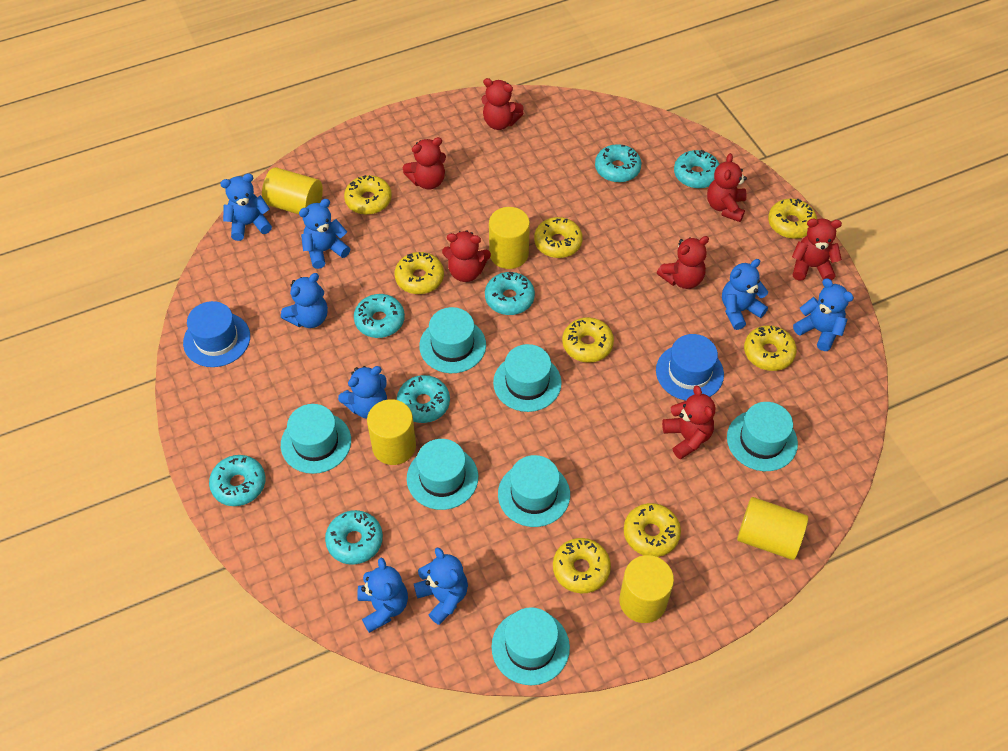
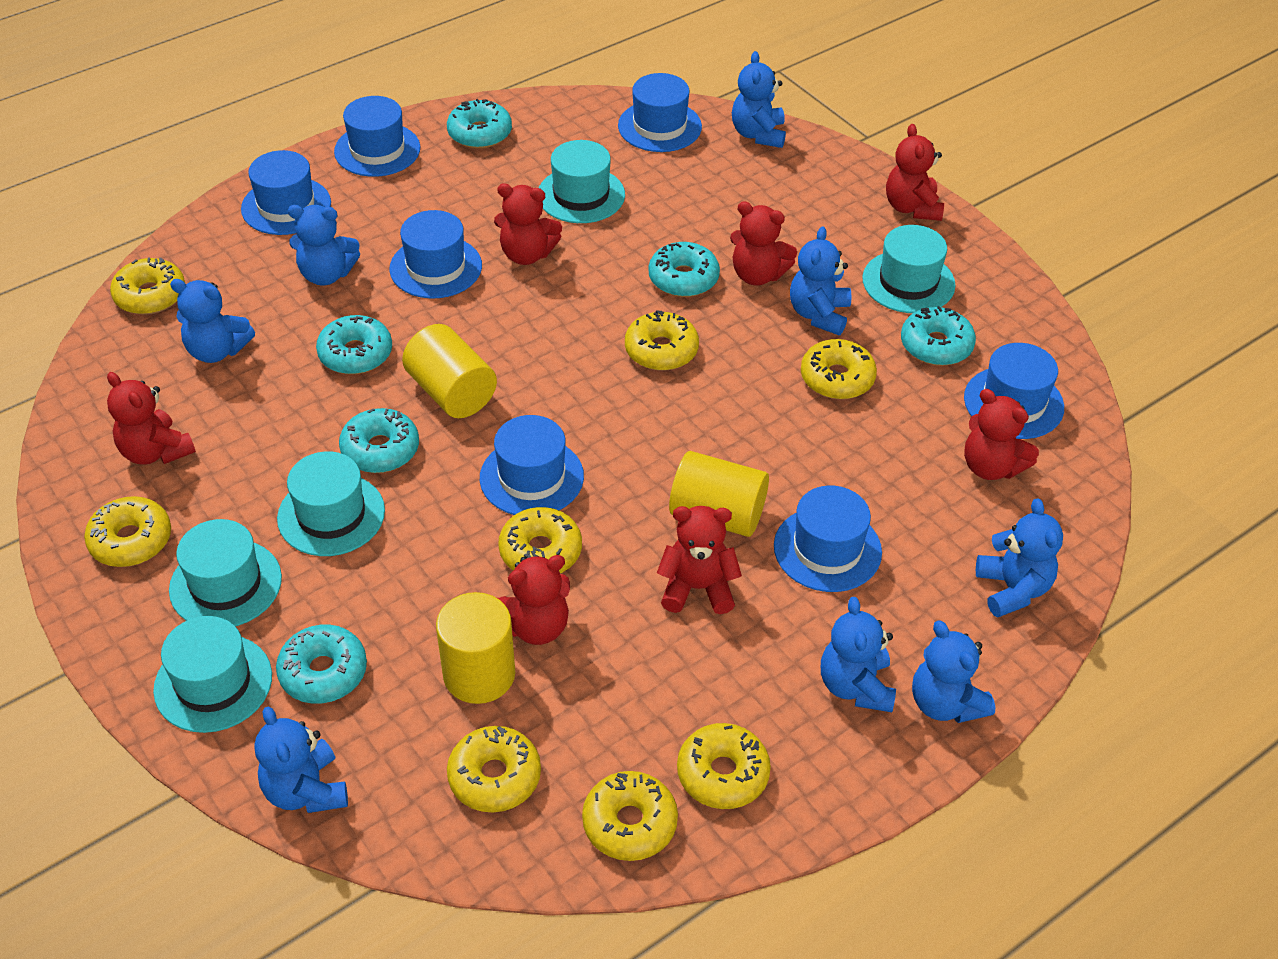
blue hat: [183,301,250,367] [656,334,724,400] = 2 -> [241,150,331,235] [334,96,420,177] [389,210,482,299] [480,415,584,515] [618,73,702,152] [774,486,882,592] [964,343,1064,439] = 7
turquoise donut: [209,455,266,506] [325,510,383,564] [354,294,405,338] [397,375,450,423] [485,272,535,315] [595,144,641,183] [674,150,720,189] = 7 -> [276,625,367,704] [316,315,392,374] [339,408,419,473] [447,99,512,149] [649,242,720,297] [901,306,976,366] = 6
turquoise hat: [281,404,351,474] [407,439,478,510] [419,307,486,373] [492,607,570,685] [493,344,562,412] [498,455,570,527] [727,402,798,471] = 7 -> [153,616,272,733] [169,519,282,626] [277,451,385,556] [539,140,625,223] [862,225,956,313] = 5
yellow cylinder: [262,167,323,214] [367,399,416,465] [489,207,530,269] [619,555,674,623] [737,497,808,560] = 5 -> [402,324,497,418] [436,592,515,704] [669,451,769,537] = 3

